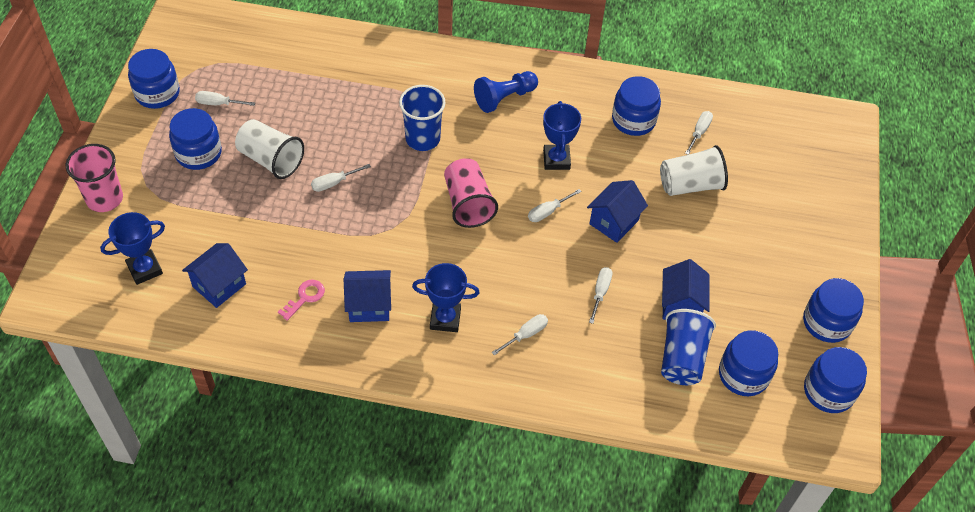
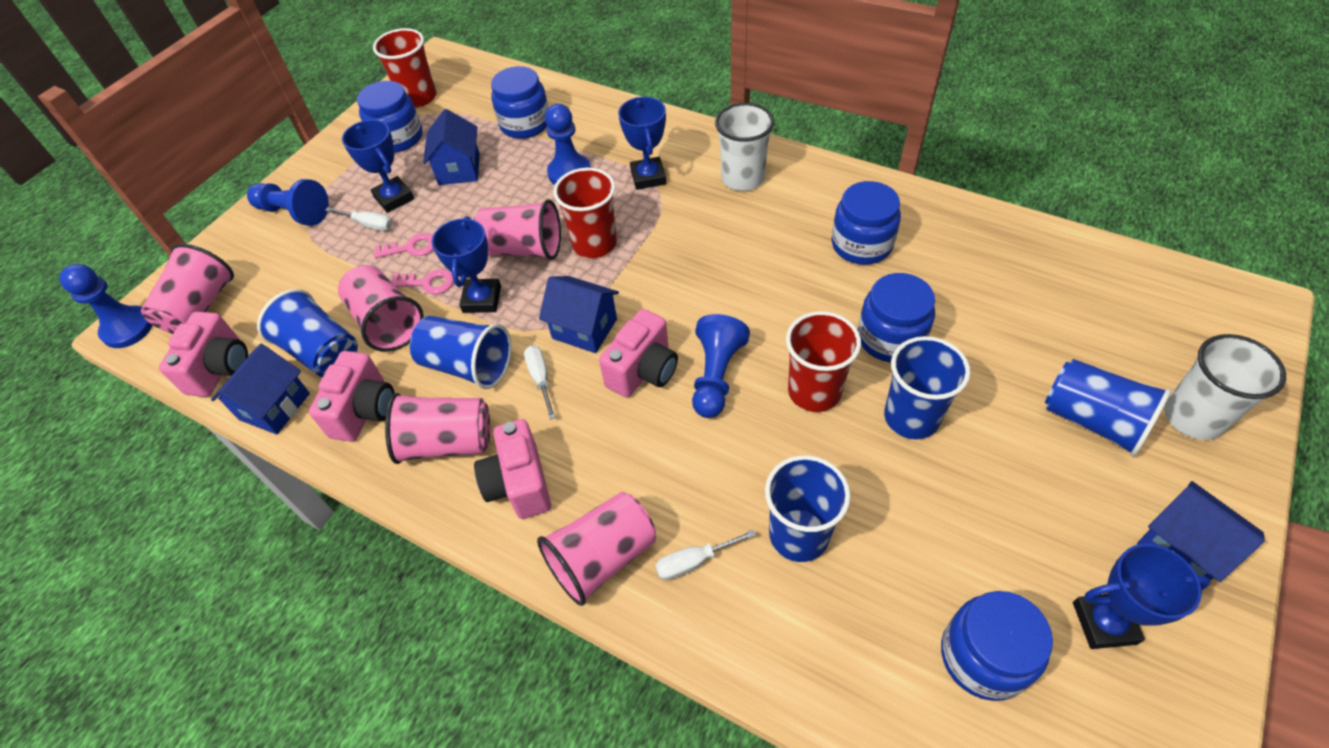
blue cup: [399,85,446,151] [661,309,716,385] = 2 -> [257,289,358,377] [410,316,512,389] [765,455,851,562] [884,336,970,439] [1045,359,1171,456] = 5
blue jar: [128,49,180,109] [169,108,222,170] [612,76,661,136] [719,330,778,396] [803,278,864,343] [804,347,867,413] = 6 -> [357,81,423,153] [491,66,549,139] [831,181,901,265] [858,273,935,363] [941,591,1053,701] = 5
blue pawn: [474,71,538,113] = 1 -> [59,264,152,348] [247,179,329,226] [545,104,591,185] [692,314,750,418] = 4
blue trophy: [100,212,165,285] [412,263,480,332] [543,101,581,170] = 3 -> [342,120,414,213] [432,216,501,313] [618,97,666,190] [1073,544,1211,649] = 4
pink camera: none = 0 -> [159,312,248,397] [309,351,395,442] [474,419,551,519] [599,309,678,398] = 4
pink cup: [66,144,123,212] [444,158,498,228] = 2 -> [141,244,234,334] [338,265,424,352] [385,393,490,464] [474,199,561,260] [537,492,656,606] = 5
pink key: [278,280,325,321] = 1 -> [374,233,434,258] [391,269,454,294] = 2
red cup: none = 0 -> [373,28,436,108] [554,168,617,258] [786,311,861,412] = 3
white screwdriver: [195,91,255,106] [311,164,371,192] [492,314,548,356] [528,189,582,222] [589,267,612,324] [685,111,713,155] = 6 -> [325,207,392,231] [524,345,556,420] [655,530,756,580] = 3

